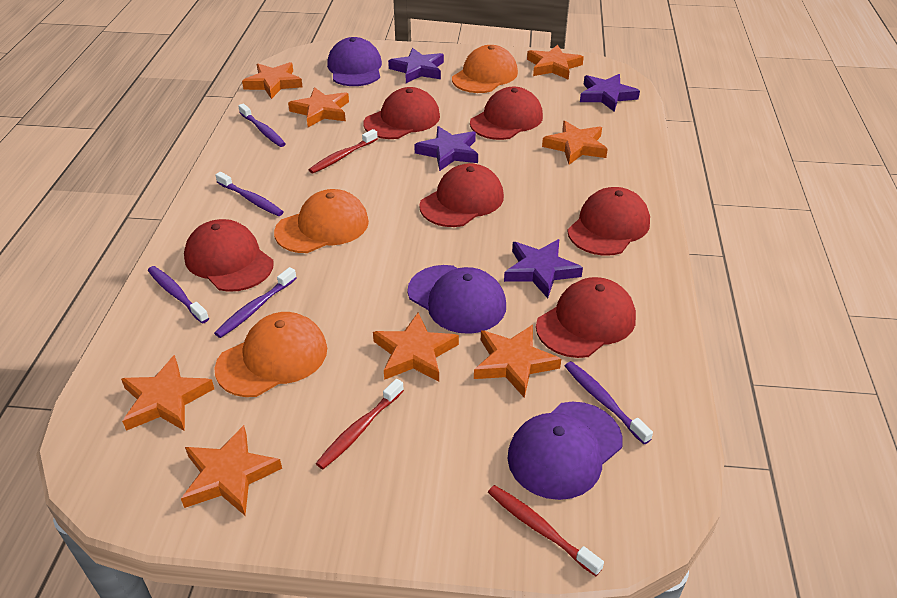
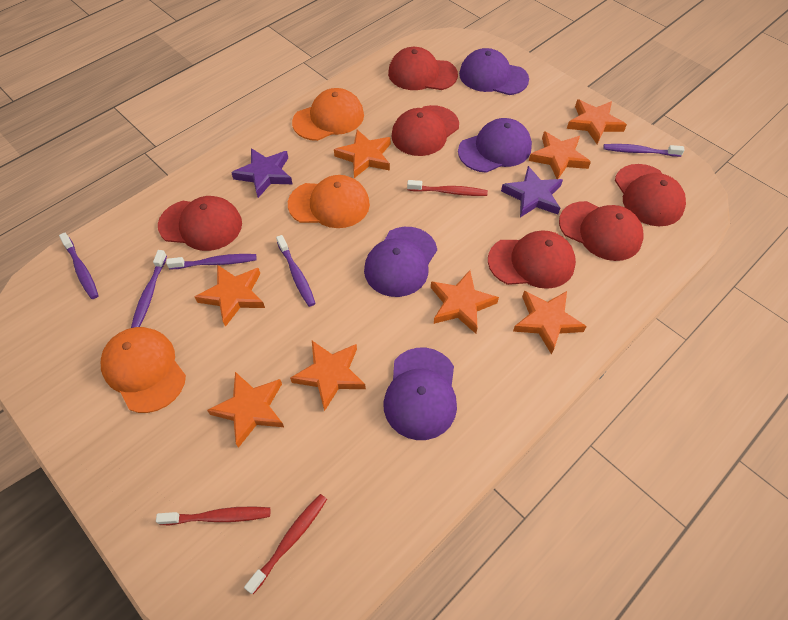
purple cap: [327,37,382,86] [408,265,506,334] [507,402,623,500] = 3 -> [364,227,437,297] [384,347,457,440] [458,118,532,173] [459,48,529,95] = 4
purple star: [388,48,444,83] [414,126,478,171] [504,239,583,298] [580,74,640,112] = 4 -> [231,148,292,198] [501,166,563,217] = 2

